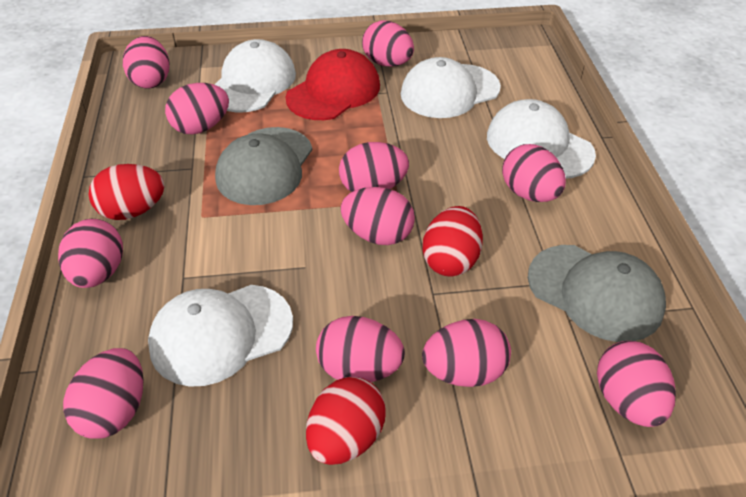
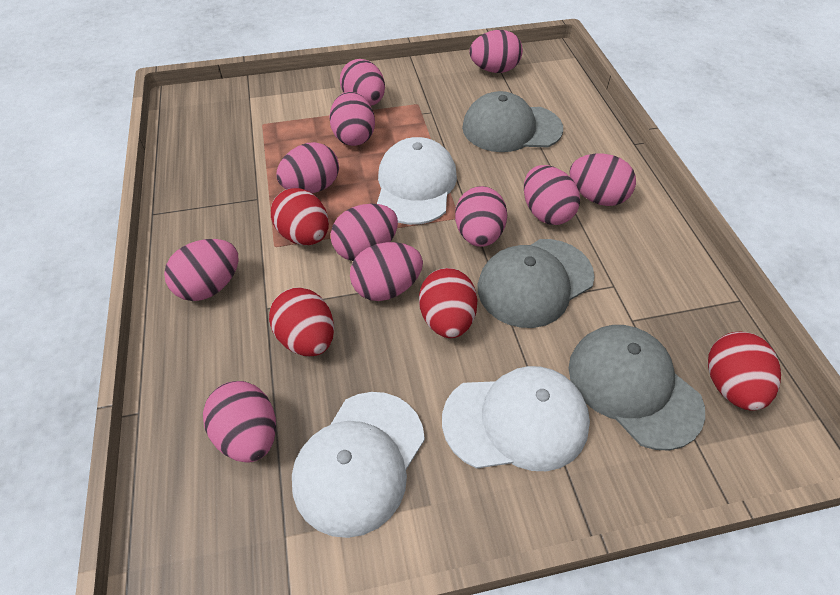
grey cap: [215,127,312,205] [528,245,666,342] = 2 -> [462,91,563,152] [477,239,595,328] [569,325,705,451] = 3
red cap: [286,49,380,120] = 1 -> none = 0
red egg: [89,164,164,220] [306,377,386,465] [423,206,483,277] = 3 -> [269,287,334,356] [271,188,329,245] [419,268,478,338] [708,332,781,410] = 4
white cap: [148,285,293,387] [214,39,296,112] [401,57,501,118] [487,99,596,179] = 4 -> [292,392,425,538] [377,137,457,225] [442,366,590,471] = 3

